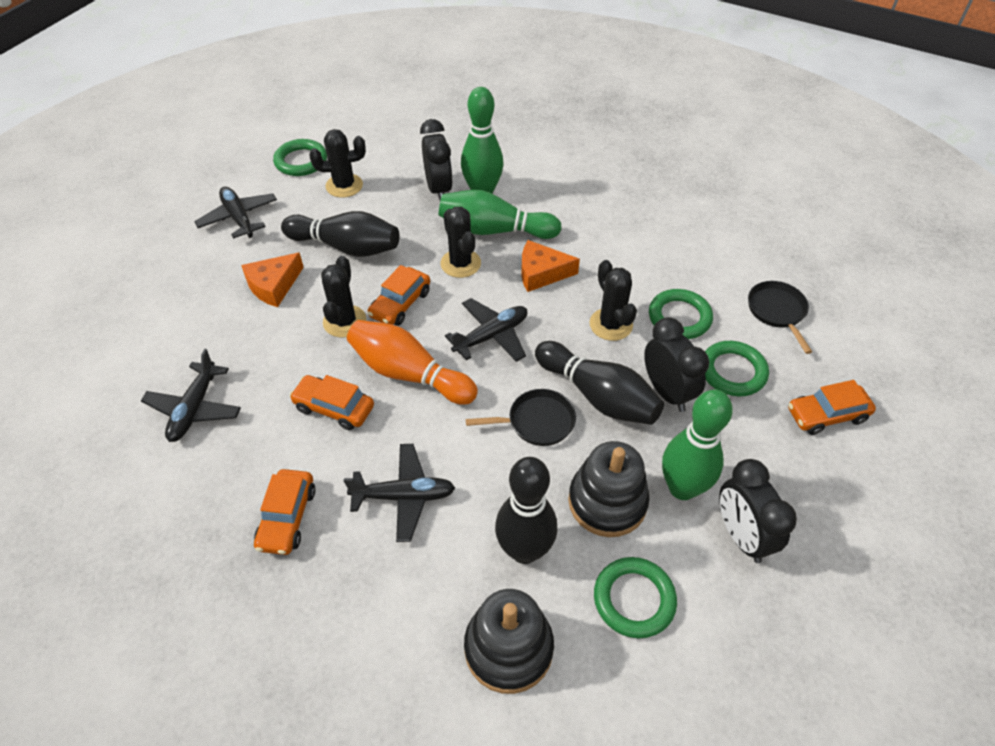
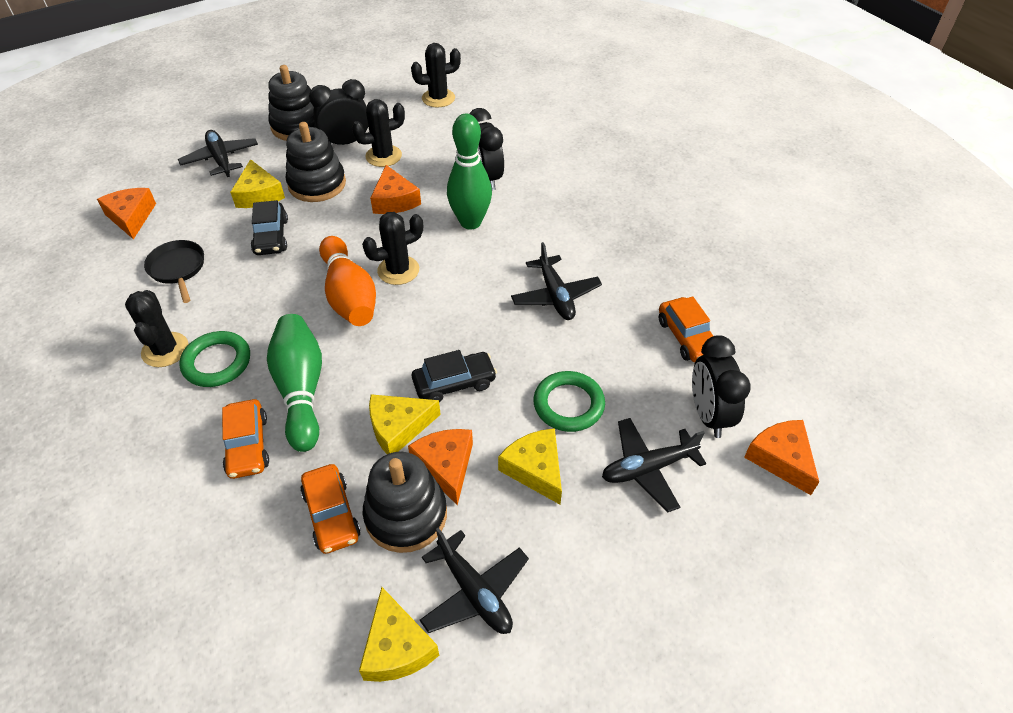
black bowling pin: [281,211,400,257] [495,457,557,564] [535,341,664,425] = 3 -> none = 0
black car: none = 0 -> [251,200,288,255] [412,350,497,402] = 2
black pan: [466,389,576,446] [748,281,812,354] = 2 -> [144,240,204,303] = 1
black stacking toy: [464,589,554,694] [568,441,650,537] = 2 -> [268,65,316,141] [286,122,346,202] [363,452,447,553] = 3
green bowling pin: [439,190,562,239] [461,87,504,194] [662,390,733,500] = 3 -> [267,314,322,452] [447,113,492,229] = 2
green ring: [273,139,327,176] [594,557,677,638] [649,289,713,339] [705,341,769,396] = 4 -> [179,331,250,387] [533,371,605,432] = 2
orange car: [254,469,315,555] [290,375,374,430] [368,265,430,326] [788,380,876,435] = 4 -> [222,399,269,479] [300,464,360,554] [659,296,713,362] = 3
orange cheese: [241,252,304,307] [522,240,580,292] = 2 -> [97,188,156,240] [370,165,421,214] [408,429,473,506] [744,420,819,495] = 4
yellow cheese: none = 0 -> [230,159,285,208] [359,587,439,682] [369,394,441,454] [498,428,562,504] = 4

